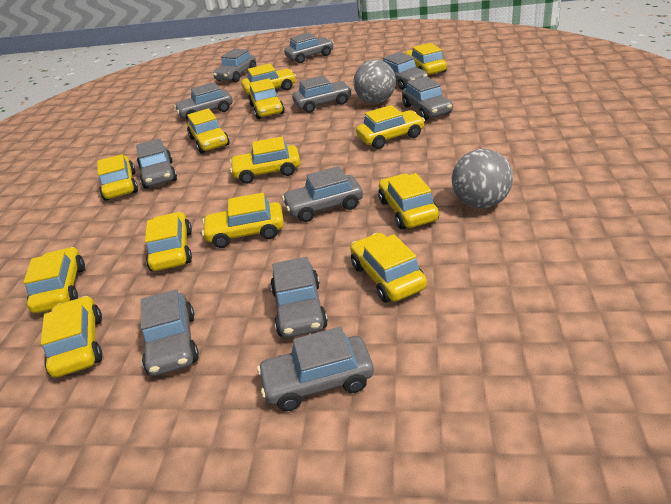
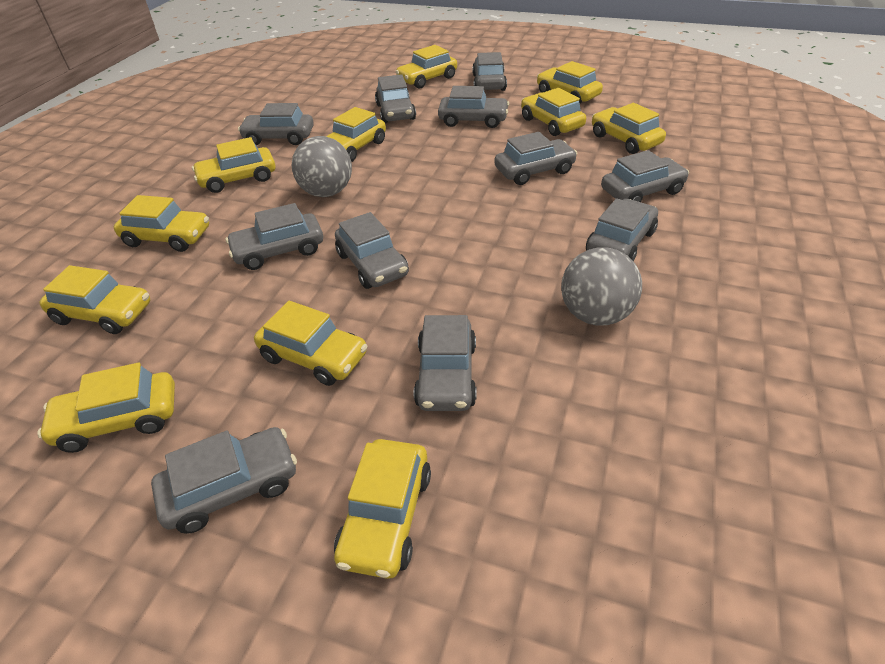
yellow car: [23,247,85,313] [41,296,102,378] [97,154,138,201] [145,212,192,271] [187,108,230,153] [202,193,284,248] [230,137,300,184] [241,64,296,94] [248,78,285,119] [350,233,427,303] [356,105,425,149] [378,173,439,229] [405,43,447,75] = 13 -> [37,363,175,453] [39,265,150,334] [114,195,209,252] [192,137,276,193] [254,301,367,386] [326,107,386,162] [334,439,431,579] [396,45,457,89] [521,88,586,136] [537,61,603,103] [592,103,666,154] = 11

